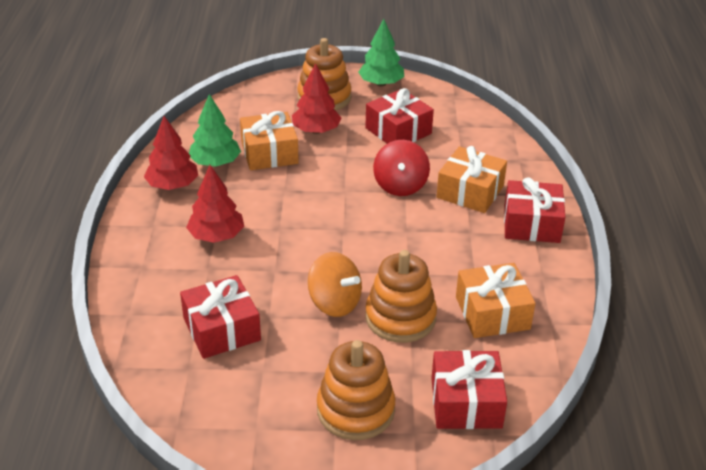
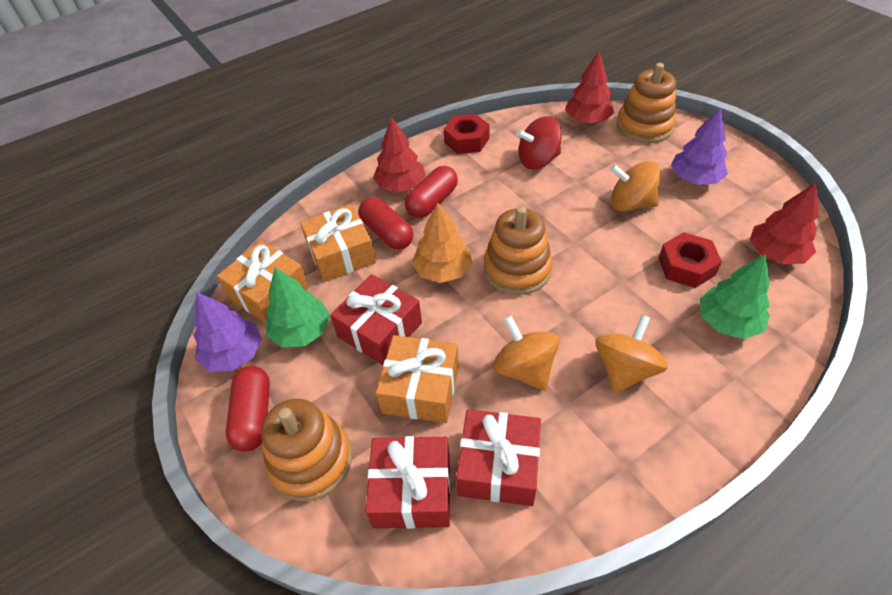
orange spinning top: [308,252,362,317] = 1 -> [493,316,559,391] [595,315,668,394] [610,161,661,212] = 3
orange tree: none = 0 -> [412,203,472,283] = 1
purple tree: none = 0 -> [194,291,262,372] [671,107,728,185] = 2
red capsule: none = 0 -> [226,366,270,452] [358,197,413,250] [405,166,458,218] = 3
red gift: [180,275,261,359] [365,88,434,144] [431,350,507,429] [504,178,565,243] = 4 -> [330,274,422,365] [366,436,450,529] [456,409,541,506] = 3
red nut: none = 0 -> [444,114,489,154] [659,232,722,288] = 2

